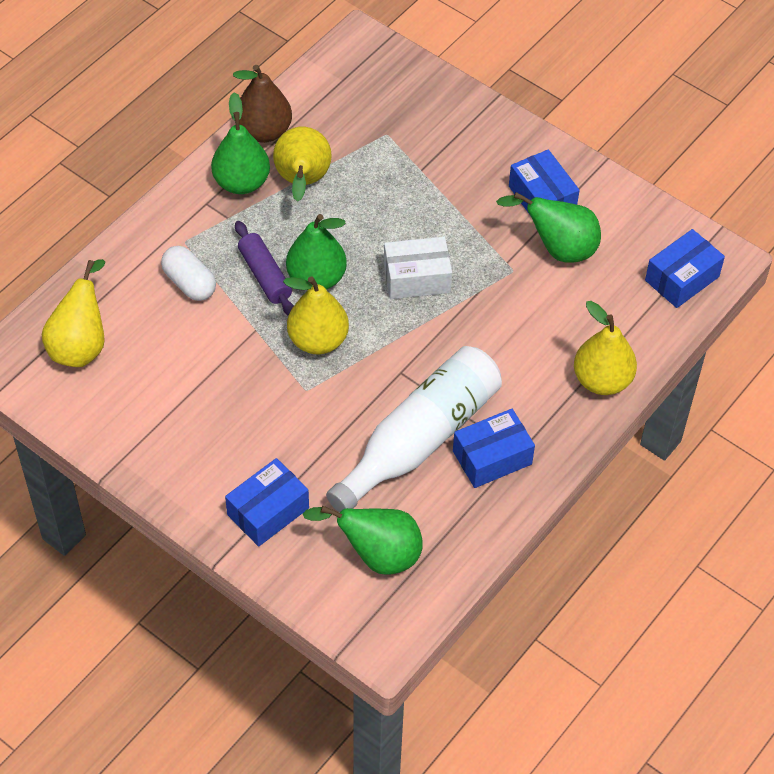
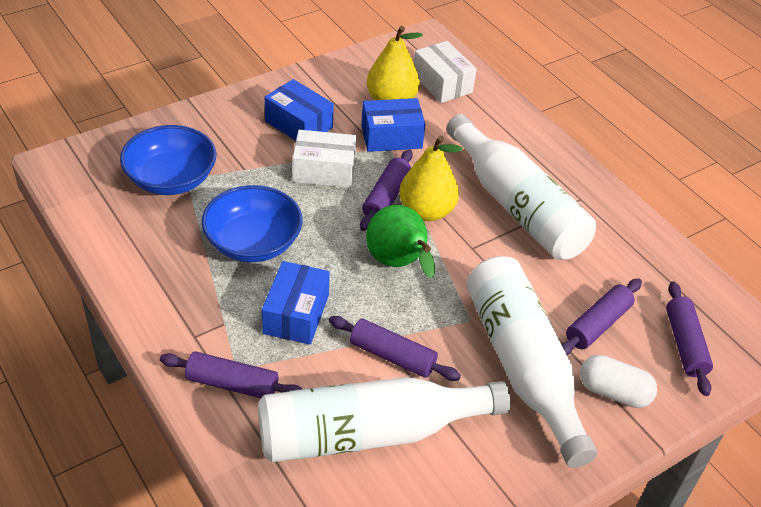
blue bowl: none = 0 -> [120,125,216,195] [202,185,303,262] = 2
blue box: [225,458,309,547] [453,409,535,488] [509,150,580,215] [645,229,725,308] = 4 -> [262,261,330,345] [264,79,334,141] [361,98,425,152] = 3
brown pear: [233,65,292,143] = 1 -> none = 0
green pear: [211,92,270,194] [286,214,347,290] [303,506,423,575] [496,192,601,263] = 4 -> [366,205,435,278] = 1
purple rolling pin: [235,221,294,316] = 1 -> [160,351,302,398] [329,316,461,381] [360,149,413,231] [561,278,642,355] [666,281,713,396] = 5
white bottle: [326,346,502,512] = 1 -> [258,377,510,462] [446,114,596,260] [466,256,598,468] = 3
white box: [384,237,452,299] = 1 -> [293,130,357,188] [414,41,477,103] = 2
yellow pear: [42,259,105,367] [273,127,332,202] [283,276,349,354] [574,301,637,395] = 4 -> [366,26,423,100] [399,135,462,221] = 2

